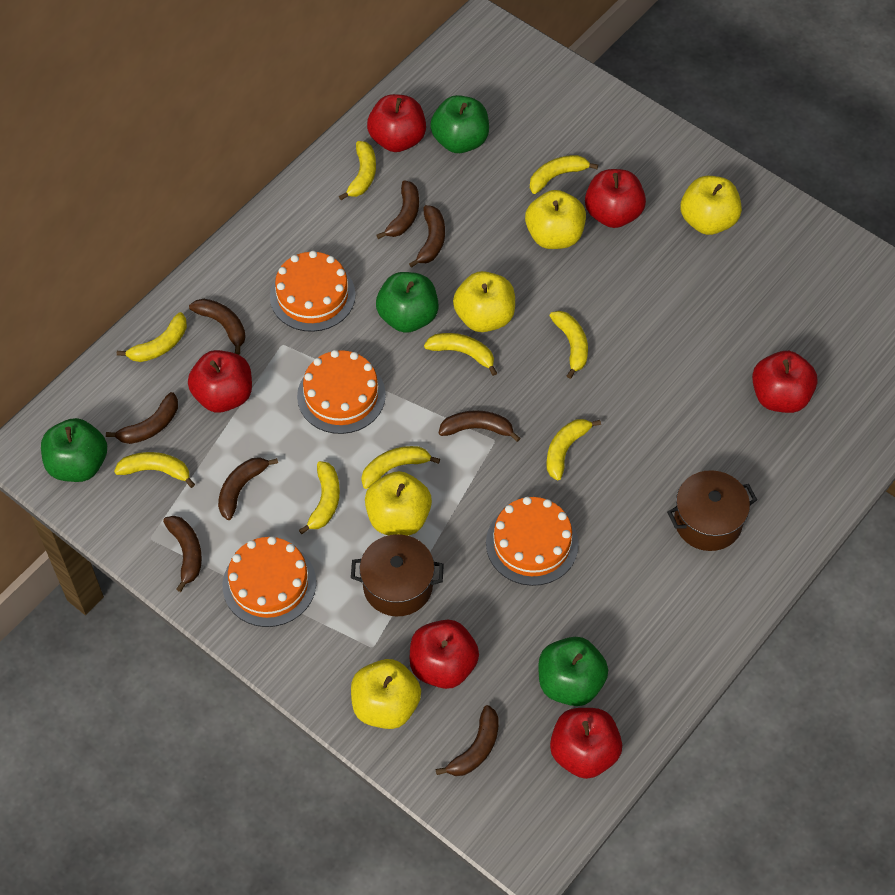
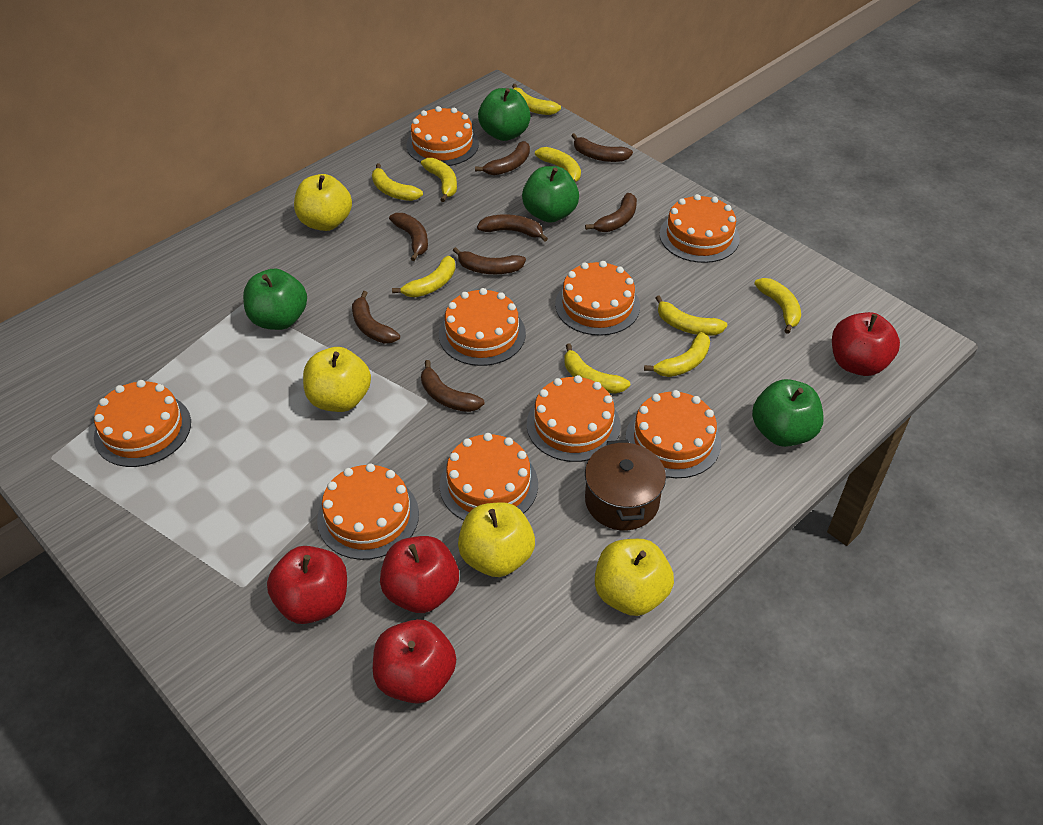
brown pot: [351,534,444,616] [667,470,757,551] = 2 -> [585,440,666,530] = 1
orange cake: [223,536,316,627] [270,251,356,332] [297,350,386,434] [486,497,579,586] = 4 -> [94,380,191,467] [317,463,419,560] [406,106,479,166] [439,288,526,366] [440,433,538,520] [527,375,621,462] [555,261,640,336] [625,390,721,478] [660,194,740,263] = 9
red apple: [188,350,252,413] [367,94,426,152] [410,620,479,689] [550,708,622,779] [585,169,646,228] [752,351,818,413] = 6 -> [267,546,347,624] [373,619,456,704] [380,536,459,613] [832,312,900,376] = 4
yellow apple: [351,659,421,729] [365,471,432,536] [453,271,515,332] [525,190,586,249] [681,176,742,235] = 5 -> [294,174,352,231] [303,347,371,412] [458,502,535,577] [595,539,674,616] = 4

